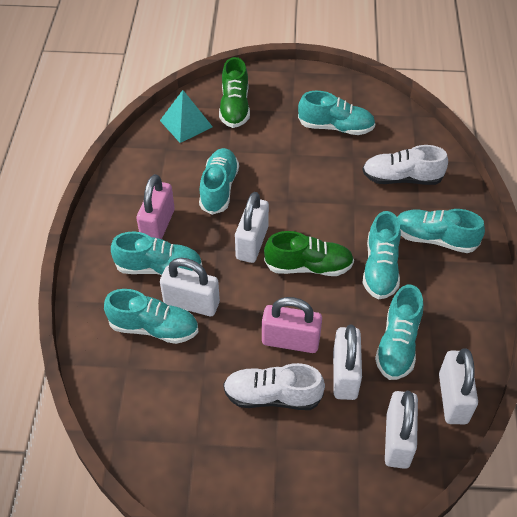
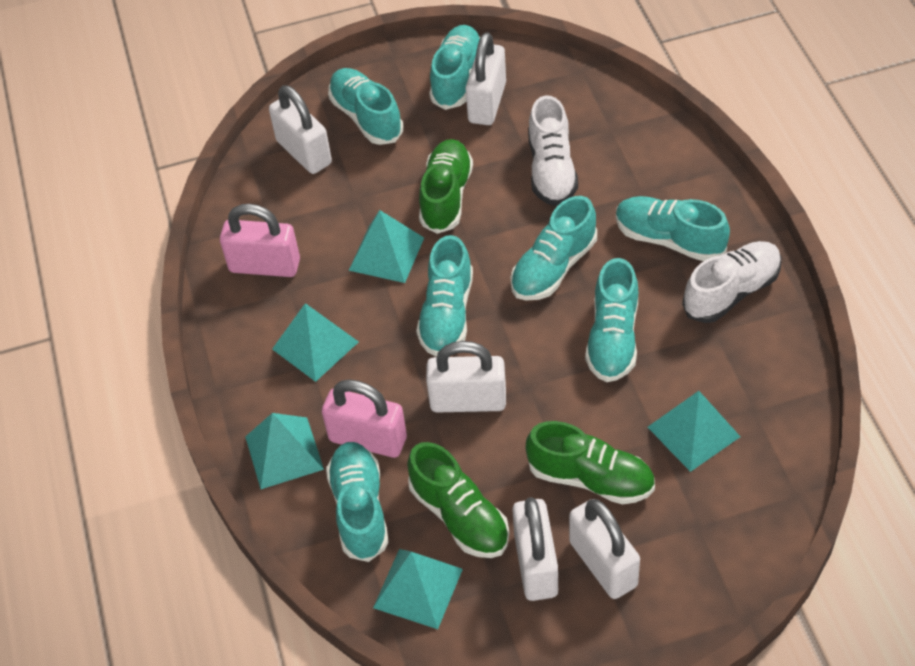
green shoe: [219,57,250,128] [264,231,354,276] = 2 -> [407,442,509,558] [419,139,473,234] [526,421,655,504] = 3
turquoise pyramid: [160,90,213,143] = 1 -> [245,413,324,489] [272,303,359,382] [349,210,424,283] [373,549,463,629] [648,391,741,472] = 5

